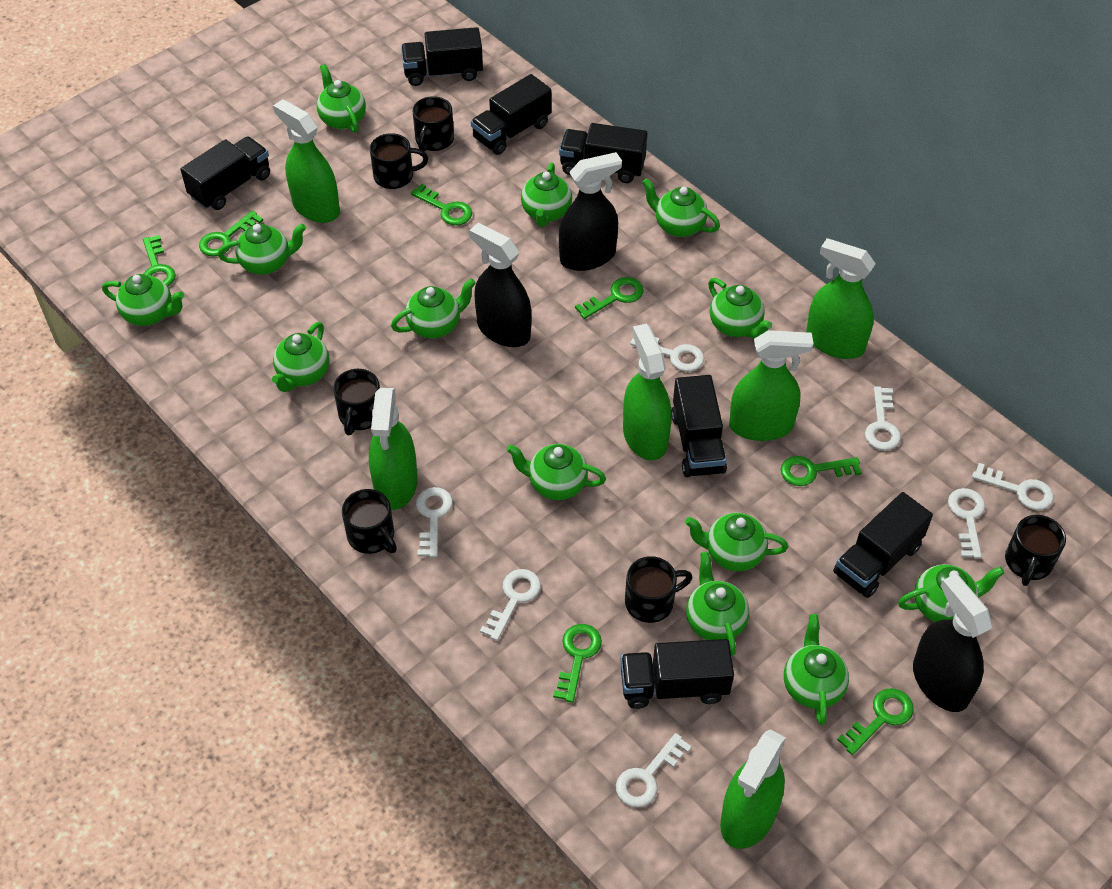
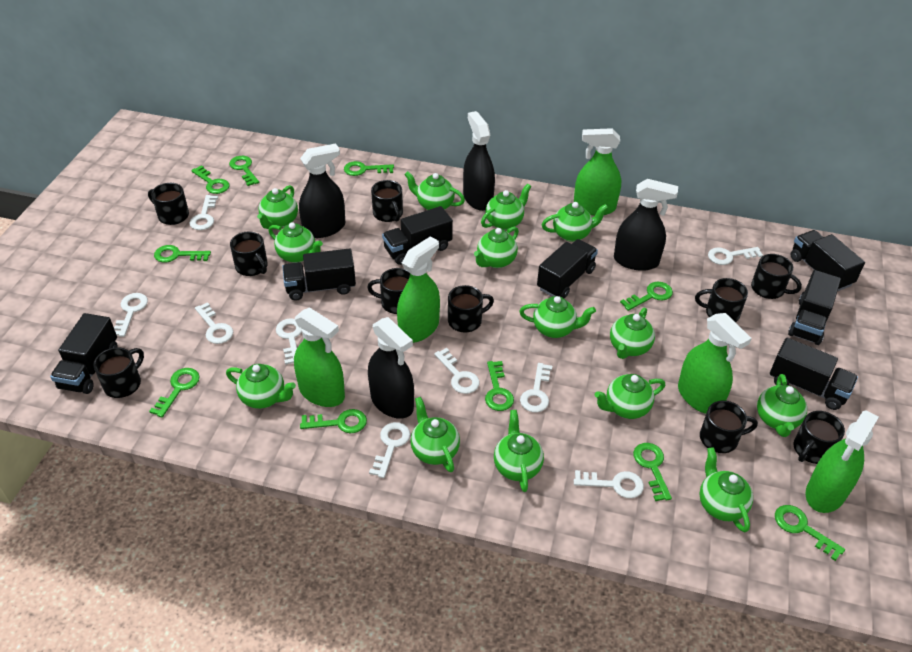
black mug: [333,369,380,435] [342,489,397,554] [370,133,428,189] [413,96,454,152] [625,556,692,623] [1005,515,1066,586] = 6 -> [93,347,144,398] [148,183,189,225] [230,231,268,276] [367,268,410,314] [371,180,403,222] [448,285,494,332] [695,278,748,322] [700,401,758,453] [751,254,802,299] [794,411,845,464] = 10
black spray bottle: [469,223,531,347] [559,152,622,271] [913,574,993,712] = 3 -> [299,144,345,238] [368,317,414,419] [463,111,495,211] [614,179,678,271] = 4
green key: [143,235,176,286] [199,210,263,256] [411,184,472,225] [553,624,602,703] [575,277,644,319] [781,456,862,486] [837,688,914,755] = 7 -> [149,368,200,417] [154,245,211,263] [191,165,229,194] [229,156,259,186] [300,409,367,433] [344,161,394,176] [485,361,514,411] [620,282,673,311] [633,443,672,501] [775,505,845,561] = 10
green spray bottle: [273,99,340,223] [369,388,418,510] [623,323,672,460] [720,730,786,849] [729,330,813,441] [806,238,876,359] = 6 -> [294,307,345,407] [397,236,440,343] [574,128,621,216] [678,313,752,414] [806,410,879,513] = 5
green teapot: [102,274,184,326] [218,224,306,275] [272,322,330,392] [317,64,366,133] [391,278,476,338] [507,444,606,500] [521,163,572,227] [642,178,720,237] [685,513,788,571] [686,552,749,656] [708,278,772,338] [784,614,849,725] [898,564,1004,622] = 13 -> [226,364,296,409] [257,185,298,229] [268,222,323,263] [404,171,465,210] [410,397,460,472] [474,227,519,268] [481,184,531,230] [494,410,544,492] [519,296,596,338] [542,202,608,242] [595,374,665,419] [610,307,655,359] [699,447,753,532] [757,374,807,437] = 14
white key: [416,487,453,558] [480,569,541,641] [616,733,692,807] [630,337,704,372] [865,386,901,450] [948,488,985,559] [972,463,1054,510] = 7 -> [114,293,148,337] [189,195,218,230] [195,302,233,344] [276,318,302,365] [369,422,410,478] [434,348,480,394] [520,363,552,412] [574,470,644,498] [708,247,763,265] = 9

